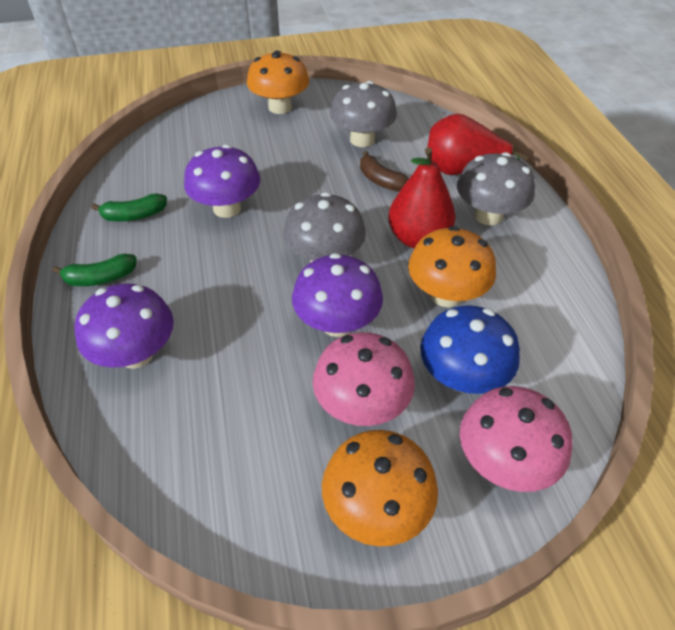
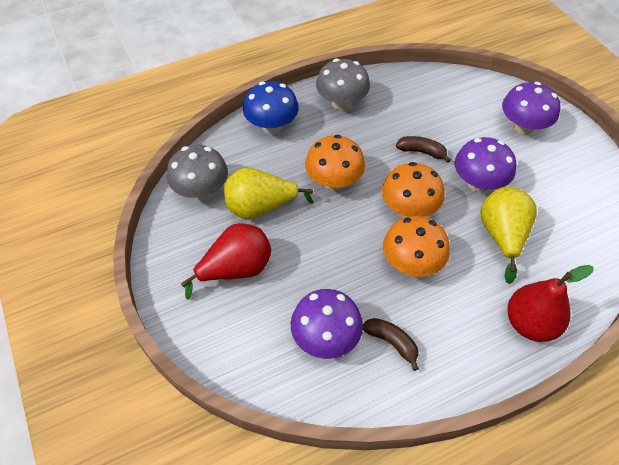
brown banana: [360,151,409,192] = 1 -> [363,318,419,371] [396,136,451,163] = 2
green banana: [53,254,137,286] [91,194,167,221] = 2 -> none = 0
grey mushroom: [283,192,366,263] [330,81,397,147] [457,152,535,226] = 3 -> [167,145,228,200] [316,59,370,110] = 2
pink mushroom: [313,332,415,426] [460,386,573,492] = 2 -> none = 0
yellow pear: none = 0 -> [224,167,313,220] [480,186,537,284] = 2

